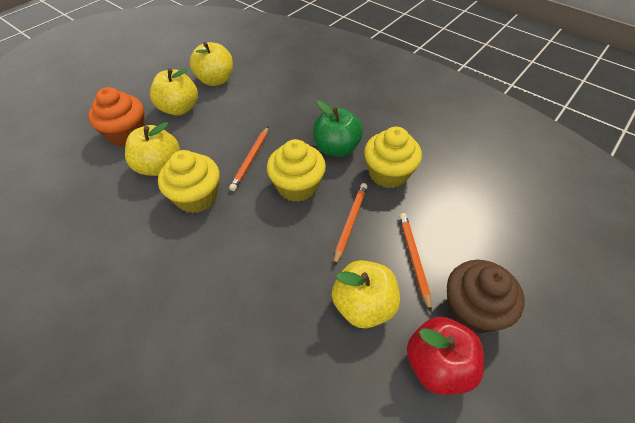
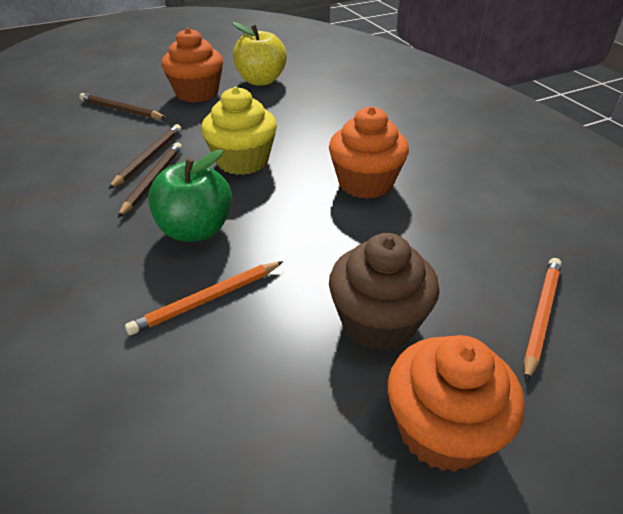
brown pencil: none = 0 -> [79,93,167,119] [109,124,182,189] [118,142,182,218] = 3
orange cupcake: [88,87,145,147] = 1 -> [161,28,223,103] [329,106,409,199] [388,335,525,472] = 3
orange pencil: [229,126,269,191] [334,183,367,266] [399,213,432,312] = 3 -> [125,261,284,335] [524,258,562,382] = 2
red apple: [407,317,484,395] = 1 -> none = 0
yellow apple: [125,122,180,176] [150,68,198,116] [190,42,233,86] [332,260,400,328] = 4 -> [233,22,287,85] = 1
yellow cupcake: [158,150,220,213] [267,139,326,202] [364,126,422,188] = 3 -> [202,87,277,175] = 1

